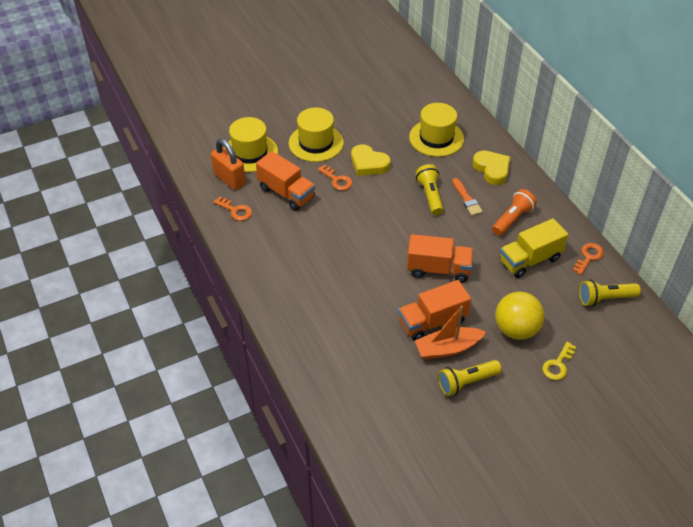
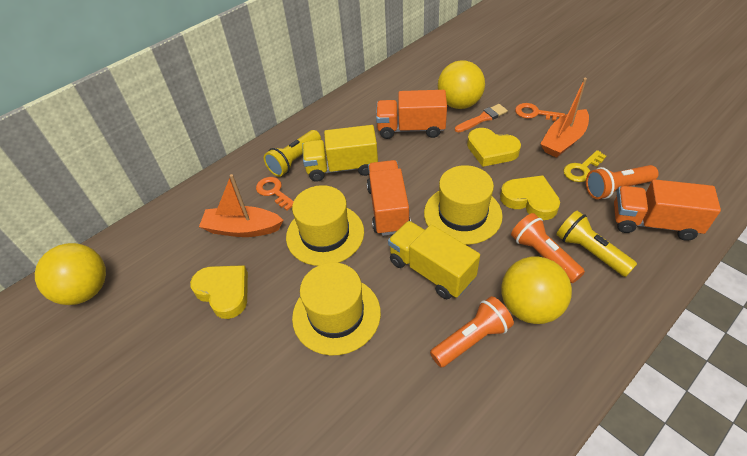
orange boat: [415,306,486,360] = 1 -> [199,174,284,237] [541,78,589,158] = 2
orange flashlight: [492,189,537,236] = 1 -> [430,296,514,368] [511,213,585,283] [586,165,659,199] = 3
orange key: [214,196,252,221] [318,164,352,190] [573,243,604,275] = 3 -> [256,177,294,210] [515,103,565,121] = 2
orange padlock: [211,139,246,190] = 1 -> none = 0
yellow ball: [495,292,544,340] = 1 -> [35,243,106,305] [438,60,485,109] [501,256,572,324] = 3
yellow flashlight: [416,164,444,215] [438,360,502,396] [579,280,641,306] = 3 -> [264,130,321,177] [556,211,637,277] = 2
yellow heart: [351,144,390,176] [473,151,510,185] = 2 -> [190,265,248,319] [467,128,521,167] [500,175,560,220] = 3
yellow truck: [500,218,568,278] = 1 -> [302,125,378,182] [388,221,480,299] = 2

